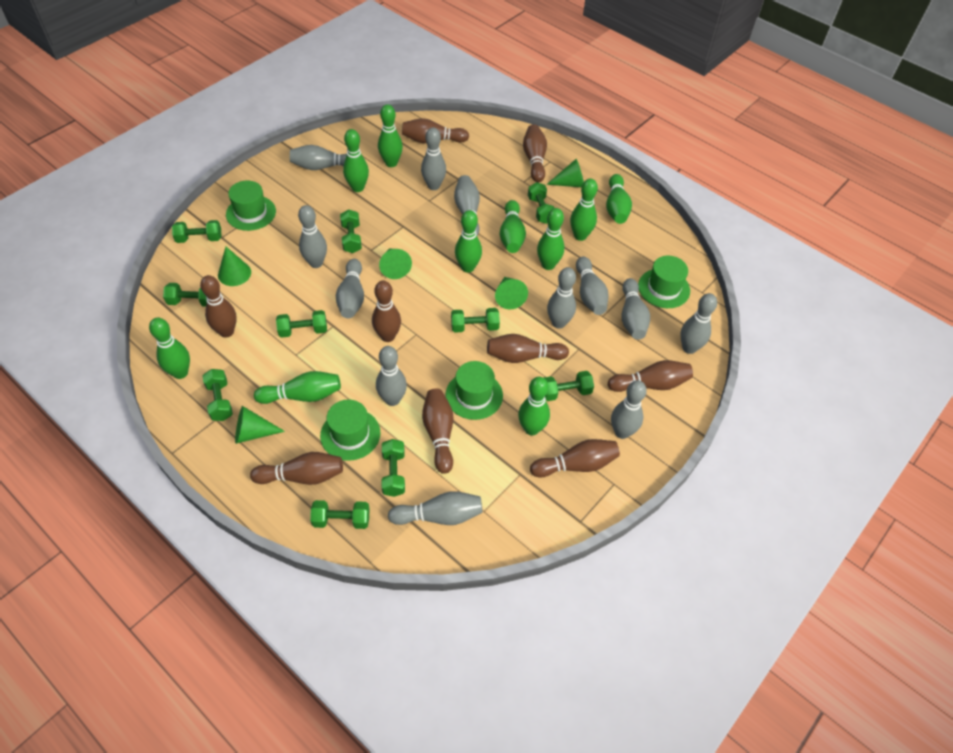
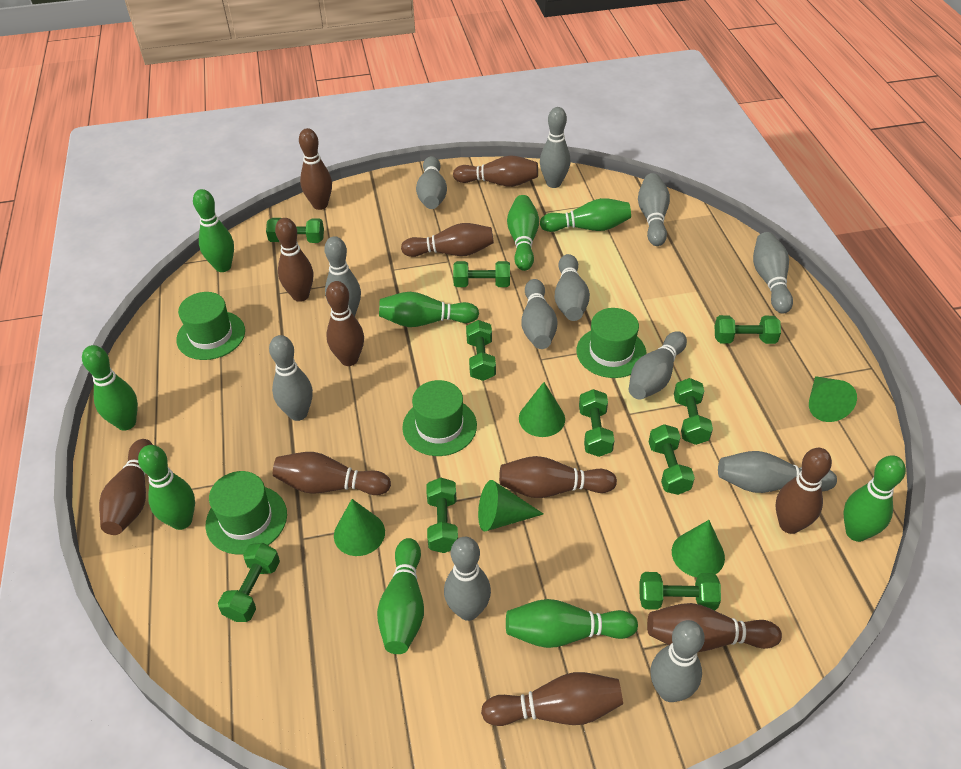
brown bowling pin: [200,275,237,338] [250,452,343,485] [372,280,401,342] [402,118,469,143] [422,388,453,474] [487,334,569,363] [523,124,547,182] [530,439,620,478] [608,360,693,392] = 9 -> [99,439,153,535] [273,452,391,495] [275,218,313,302] [299,128,332,210] [326,281,364,366] [401,223,494,257] [453,155,538,187] [481,672,623,726] [499,456,617,498] [647,603,782,652] [775,448,832,534] = 11
green bowling pin: [149,318,190,379] [254,371,341,404] [343,129,369,192] [378,104,403,167] [455,210,482,273] [500,200,526,253] [518,377,550,436] [537,208,564,270] [570,179,598,241] [606,174,632,224] = 10 -> [82,345,138,431] [138,445,195,530] [193,189,234,272] [377,538,424,654] [379,292,479,327] [506,599,638,648] [507,195,539,271] [540,198,631,232] [843,455,906,542] = 9

